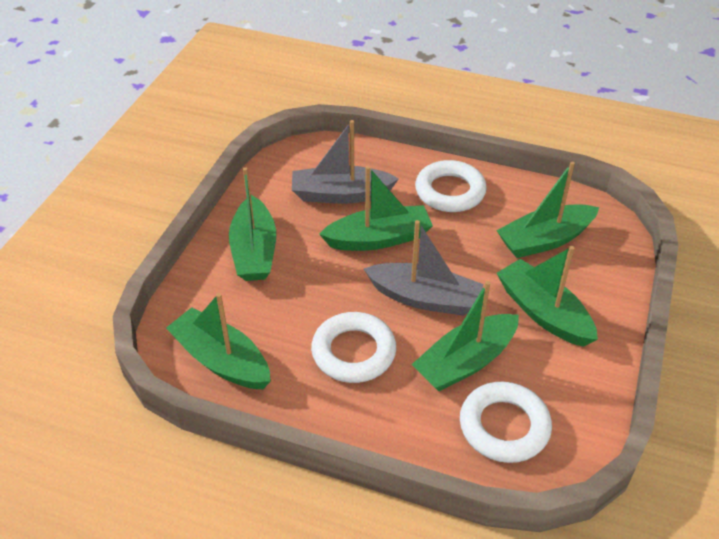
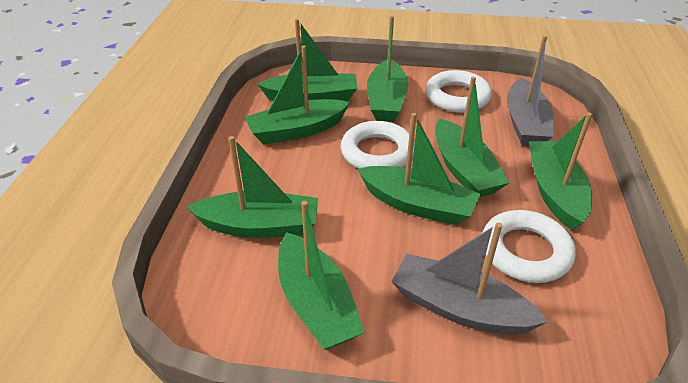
green boat: [166,293,271,390] [229,167,276,281] [319,166,433,251] [412,281,519,391] [496,162,599,258] [497,246,598,347] = 6 -> [187,136,318,238] [245,45,350,144] [258,19,358,101] [278,201,365,350] [358,113,481,225] [367,16,409,122] [435,77,509,197] [529,112,592,230] = 8

